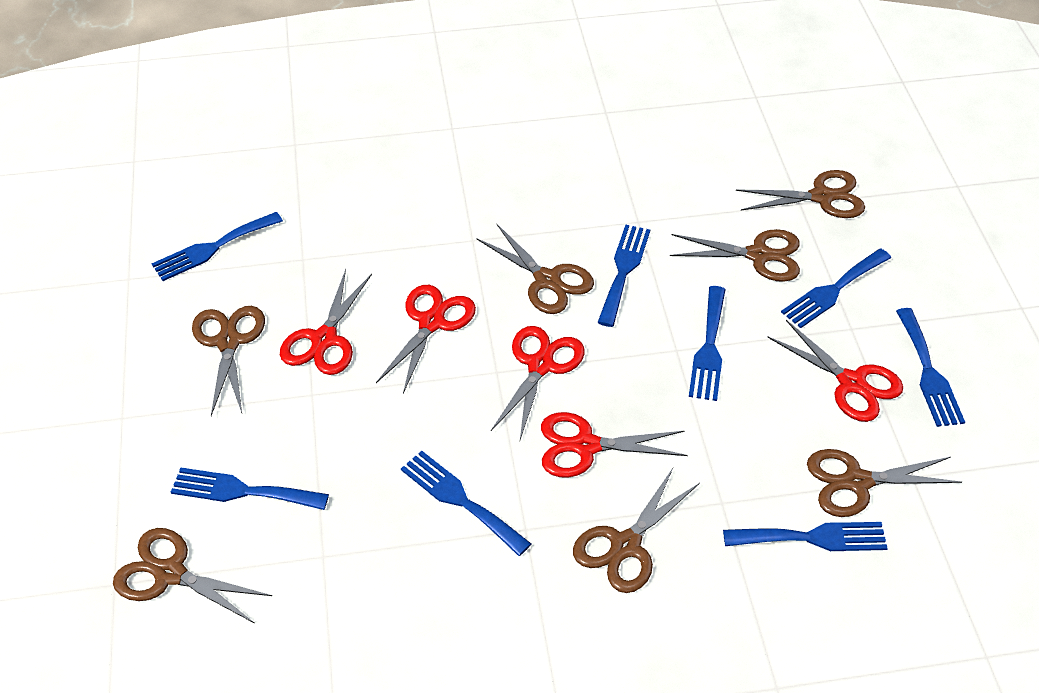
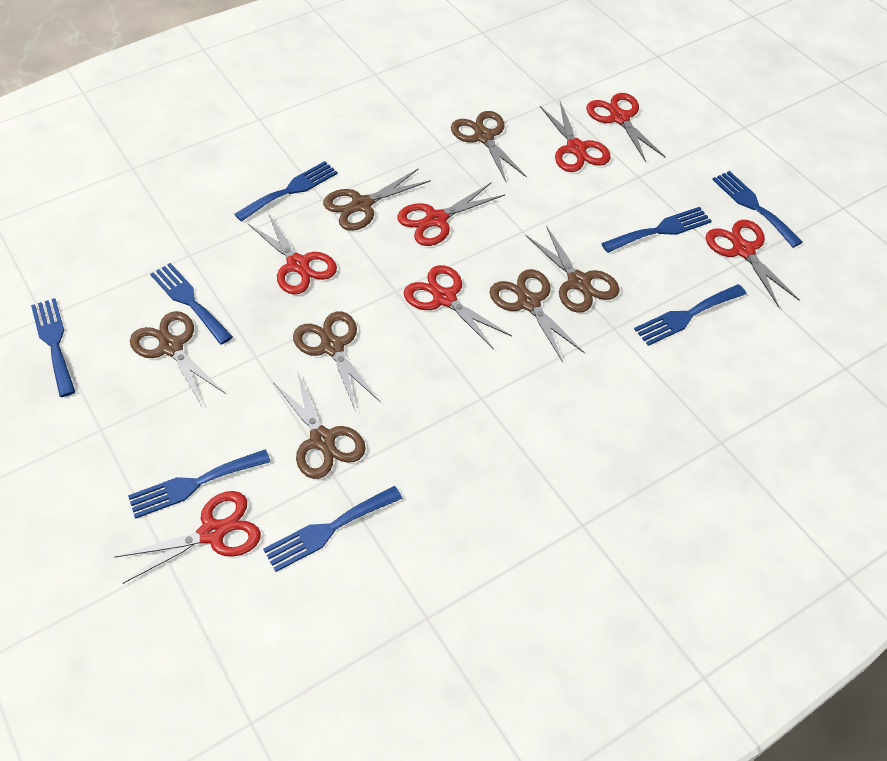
red scissors: [280,269,372,375] [376,285,476,393] [491,326,585,440] [541,412,688,478] [768,320,903,422] = 5 -> [114,491,261,584] [248,213,337,295] [397,182,505,246] [404,265,512,349] [540,101,611,172] [586,93,665,162] [706,220,800,307] = 7

